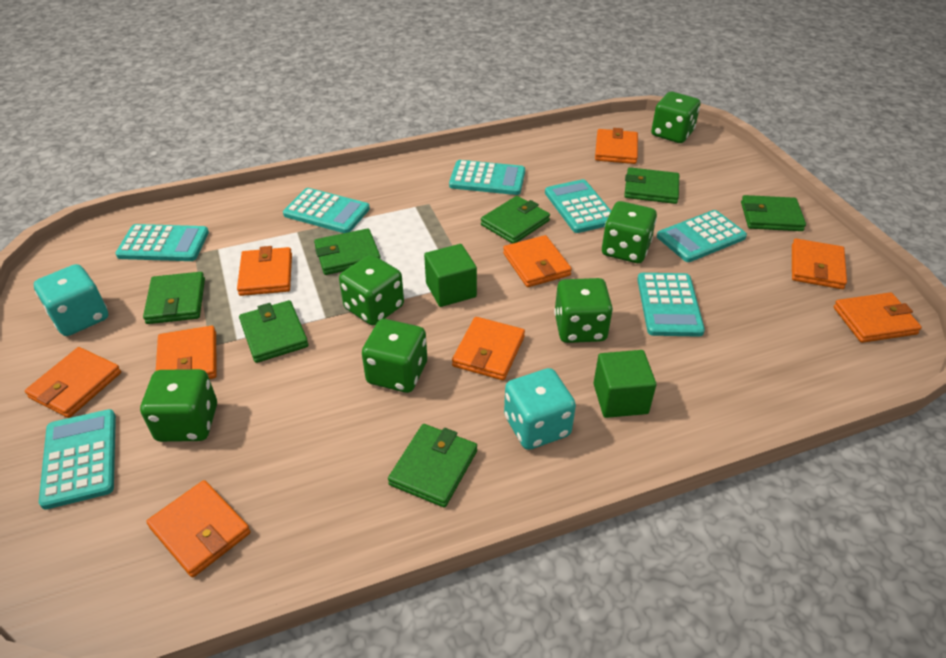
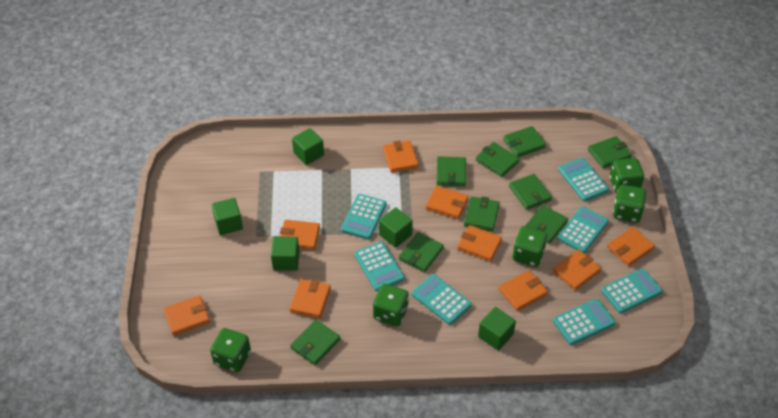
green cube: [424,244,477,307] [593,350,656,418] = 2 -> [212,198,243,235] [271,236,299,271] [292,128,324,165] [379,207,413,248] [478,307,516,351] = 5
green dice: [140,369,217,442] [339,255,404,326] [362,319,427,393] [554,278,613,343] [602,201,657,263] [651,92,701,143] = 6 -> [210,328,251,372] [373,284,409,326] [512,226,547,267] [609,158,644,194] [613,184,646,223] = 5
green wallet: [143,272,205,324] [239,300,309,363] [314,229,381,275] [388,424,477,508] [481,196,550,244] [624,167,679,204] [741,195,806,231] = 7 -> [290,319,340,365] [399,232,444,272] [436,156,466,186] [464,196,500,231] [476,142,520,177] [503,126,546,157] [509,174,552,210] [525,205,568,244] [588,136,632,168] = 9
turquoise dice: [34,264,108,336] [504,368,576,450] = 2 -> none = 0

